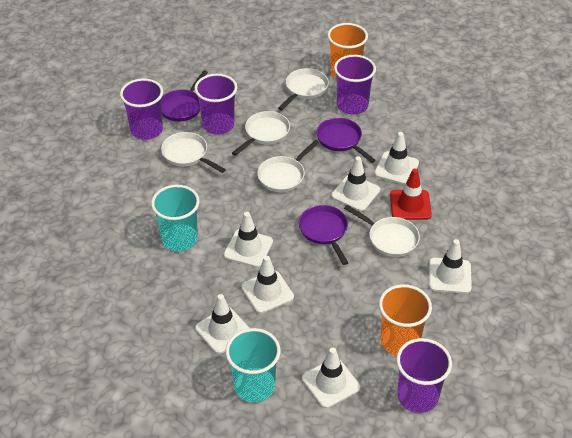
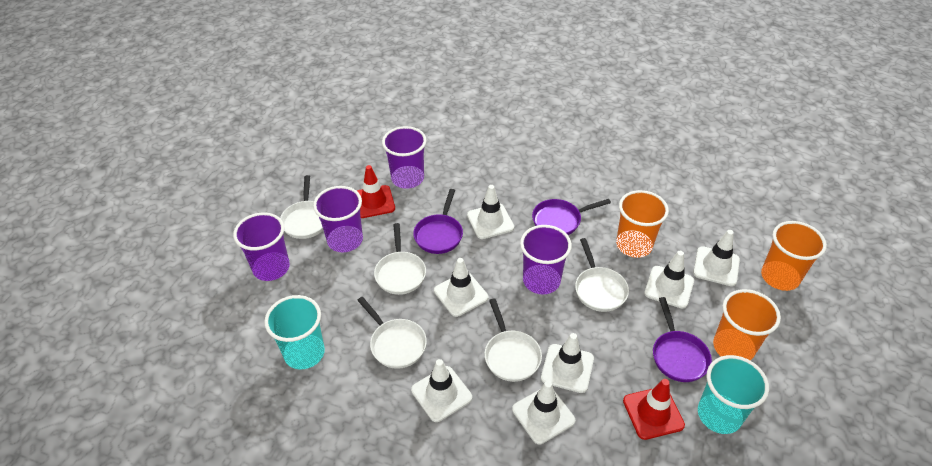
orange cup: [327,23,368,78] [379,284,432,356] = 2 -> [616,190,669,258] [713,289,781,361] [761,221,827,291] = 3
red traffic cone: [390,168,432,220] = 1 -> [357,165,395,218] [623,379,685,440] = 2

